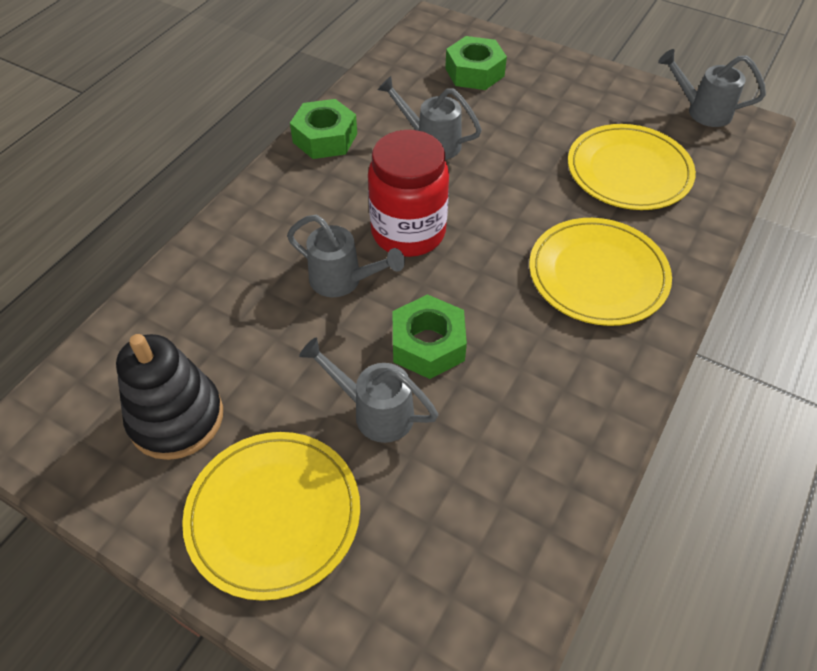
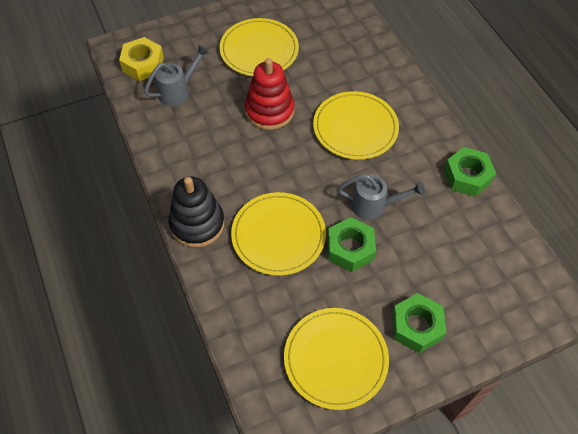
grey watering can: [287,215,405,297] [299,338,438,443] [378,76,482,160] [658,49,766,127] = 4 -> [144,45,209,106] [338,174,425,220] = 2
red jar: [368,130,449,257] = 1 -> none = 0
red stacking toy: none = 0 -> [245,58,294,130] = 1
yellow nut: none = 0 -> [119,37,164,81] = 1
yellow plate: [182,432,360,601] [529,218,672,326] [568,124,696,210] = 3 -> [219,18,299,76] [231,192,326,276] [284,308,389,410] [313,91,399,160] = 4

